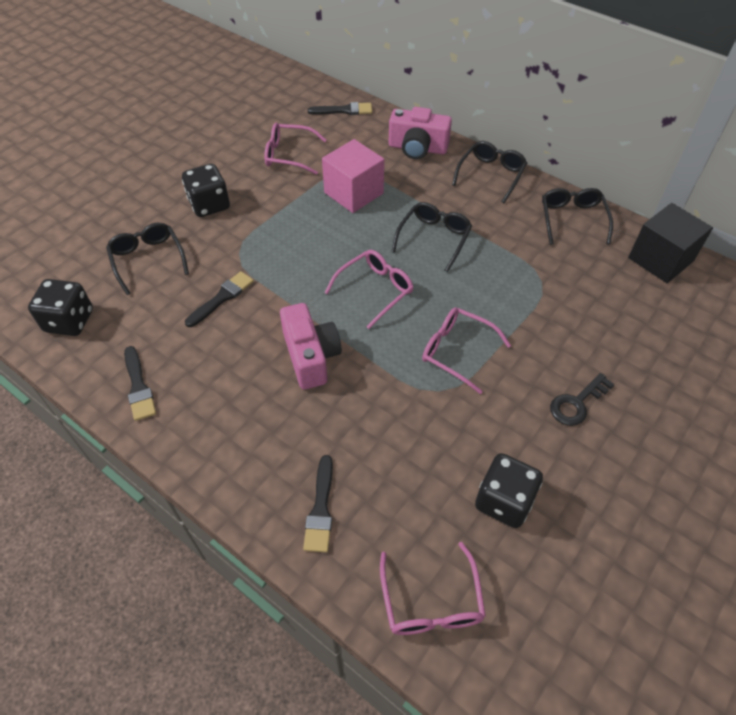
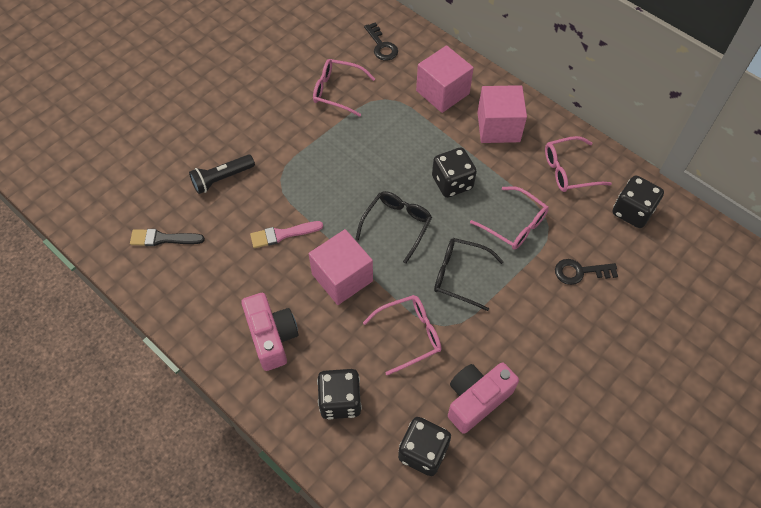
black brush: [124,346,156,421] [185,271,254,327] [303,455,333,552] [308,102,372,115] = 4 -> [130,229,205,246] = 1
black cube: [628,203,713,283] = 1 -> none = 0
black dice: [28,279,93,336] [182,164,230,217] [475,453,543,528] = 3 -> [317,369,362,420] [398,417,451,476] [432,147,477,198] [612,175,664,228] = 4
black flashlight: none = 0 -> [189,154,255,194] = 1
black glasses: [106,223,189,295] [391,202,472,272] [452,141,527,203] [542,188,613,245] = 4 -> [355,191,432,264] [434,238,504,311] = 2
black key: [550,373,615,426] = 1 -> [364,22,398,61] [555,259,618,285] = 2
pink brush: none = 0 -> [250,221,323,248] = 1
pink cube: [322,139,384,213] = 1 -> [308,229,373,305] [416,45,474,113] [477,85,527,143] = 3

